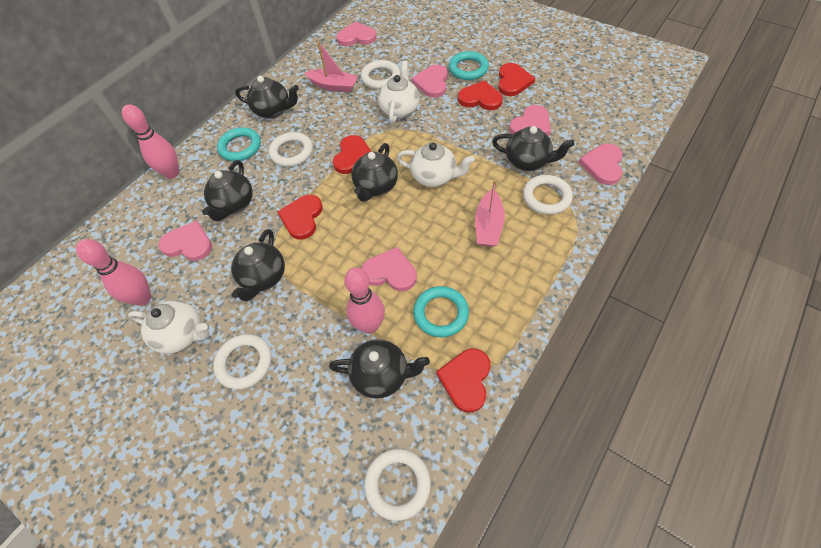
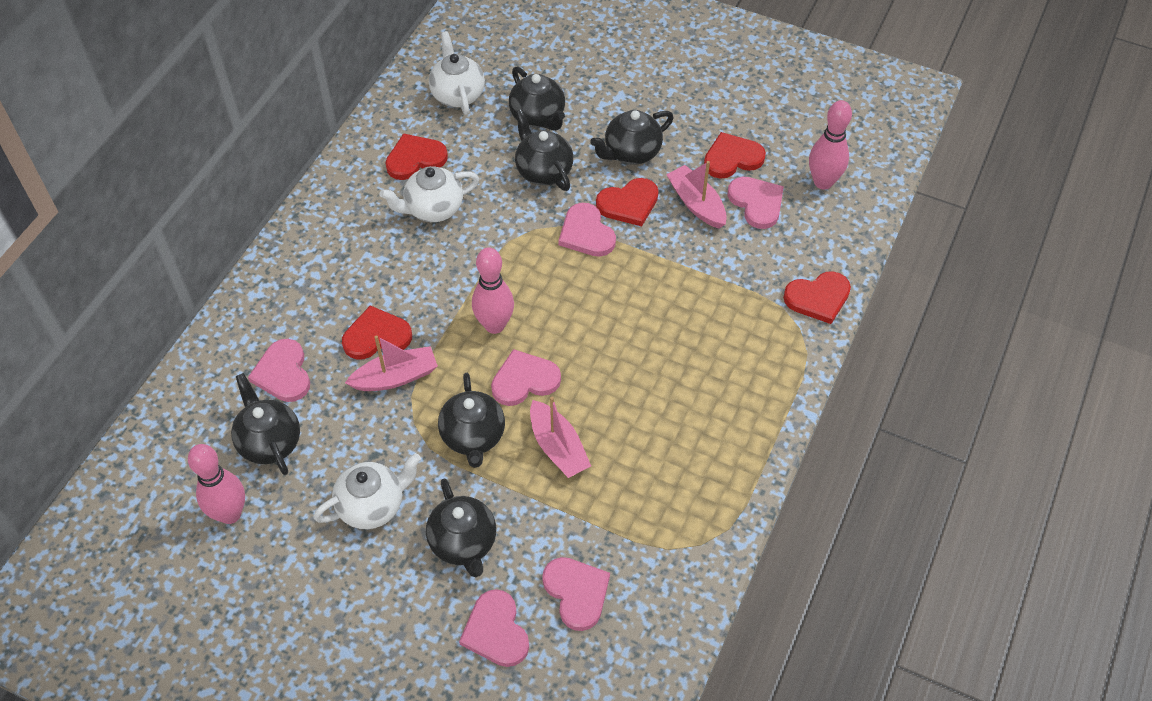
pink boat: [304,41,358,92] [475,180,505,247] = 2 -> [345,335,438,391] [530,397,591,478] [666,161,727,229] = 3
turquoise ring: [217,127,261,161] [413,286,469,337] [449,51,489,80] = 3 -> none = 0
white ring: [213,334,272,390] [269,132,313,167] [361,60,400,89] [364,449,431,521] [523,175,573,215] = 5 -> none = 0

